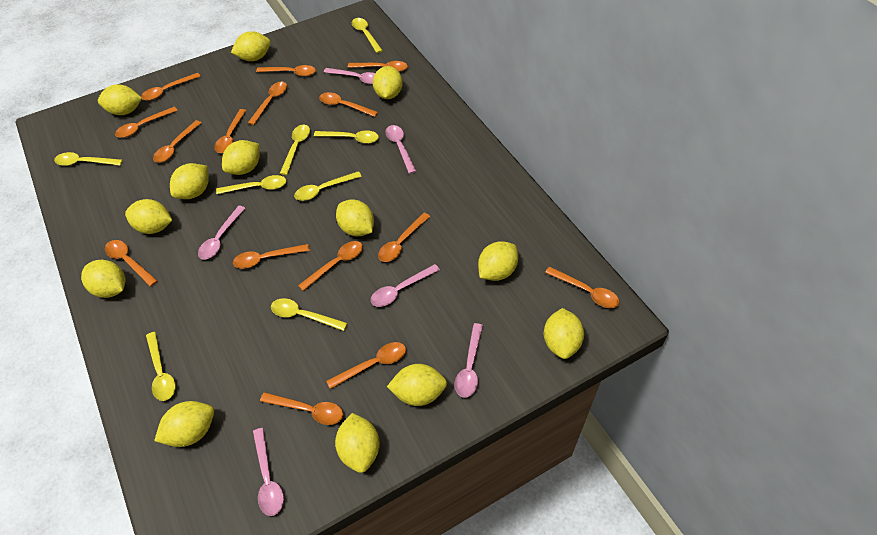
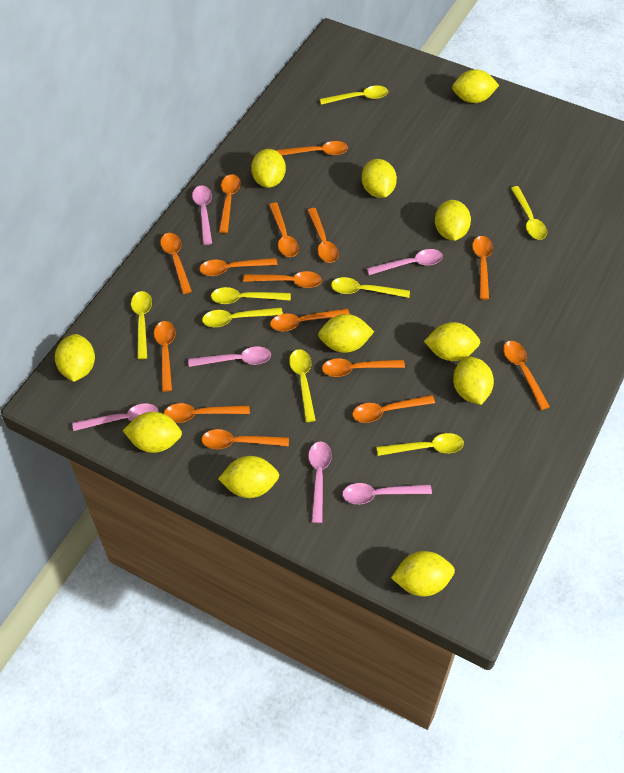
yellow lemon: [81,260,125,298] [98,84,142,115] [125,199,172,234] [154,401,214,447] [170,163,209,199] [222,140,260,175] [231,31,271,61] [335,413,380,473] [336,200,374,236] [373,66,403,99] [387,364,447,406] [478,241,518,281] [544,308,584,359] = 13 -> [55,334,95,382] [122,412,182,453] [218,456,279,498] [251,149,286,188] [318,314,374,353] [362,159,397,198] [391,551,455,597] [424,322,480,361] [435,200,471,241] [452,69,499,103] [453,356,494,405] = 11

